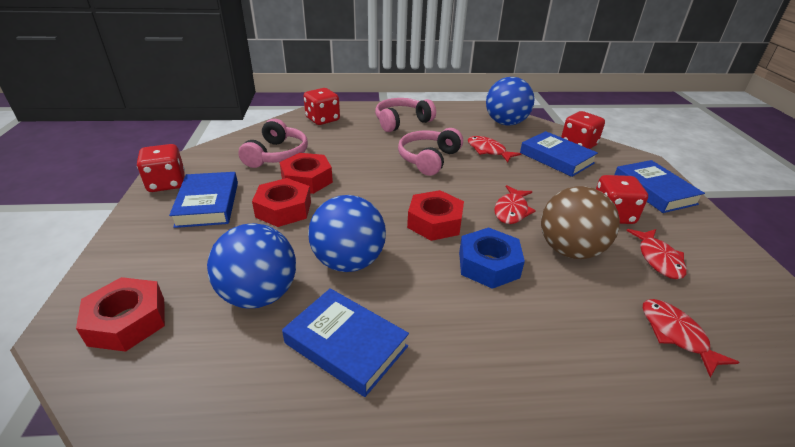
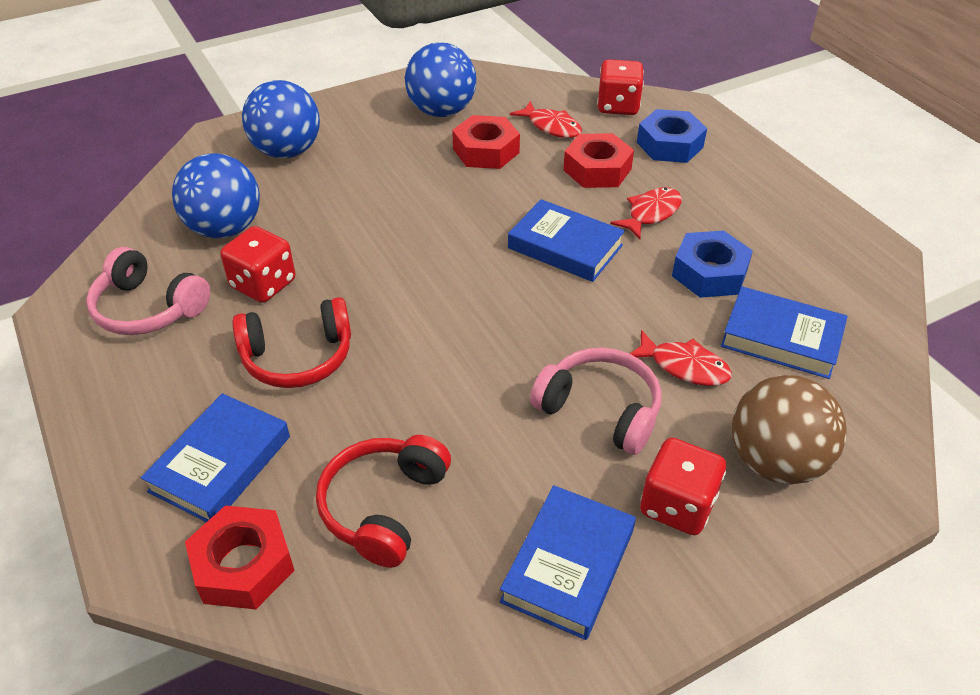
blue nut: [459,227,525,289] = 1 -> [637,109,707,163] [672,230,753,298] = 2
pink headphones: [238,119,308,168] [375,98,436,132] [398,128,463,176] = 3 -> [86,247,210,335] [530,347,662,455] = 2
red dice: [137,144,185,192] [303,88,340,125] [561,111,605,149] [596,175,648,224] = 4 -> [220,226,295,303] [597,59,644,115] [640,438,726,535] = 3
red fish: [468,136,521,162] [494,185,536,224] [626,229,687,279] [643,299,739,377] = 4 -> [510,101,582,138] [610,187,682,239] [630,330,732,386] = 3
red headphones: none = 0 -> [232,297,351,388] [316,435,451,568] = 2
red nut: [76,277,165,352] [252,178,311,227] [279,153,333,194] [407,190,464,241] = 4 -> [185,505,295,609] [452,115,520,169] [563,133,634,188] = 3

